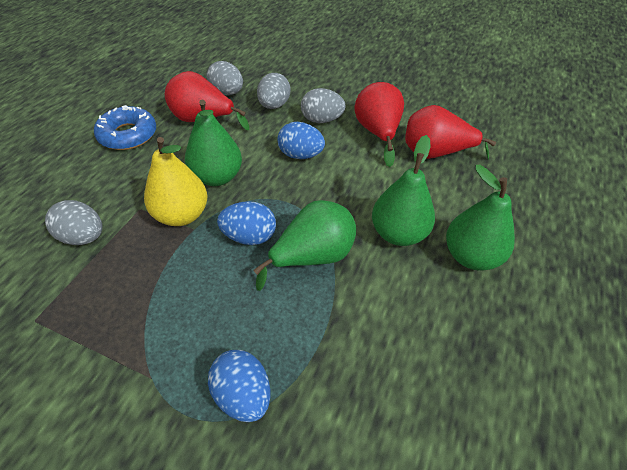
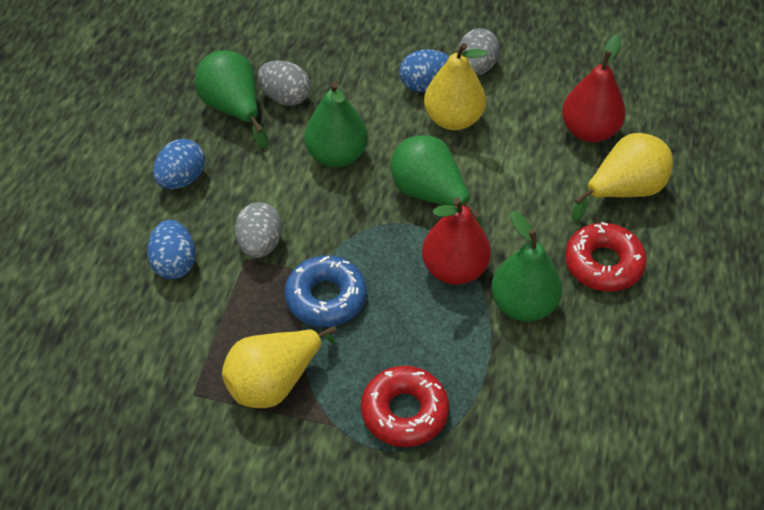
grey egg: [45,200,102,245] [207,61,243,95] [257,73,290,109] [301,88,346,123] = 4 -> [235,202,282,258] [258,60,311,106] [458,28,500,75] = 3
red donut: none = 0 -> [361,366,449,447] [565,222,647,292] = 2
red pear: [165,71,249,130] [355,82,404,167] [405,105,496,160] = 3 -> [422,198,491,285] [562,34,626,142] = 2
yellow pear: [144,137,208,226] = 1 -> [222,326,337,408] [424,43,488,130] [572,133,673,221] = 3

